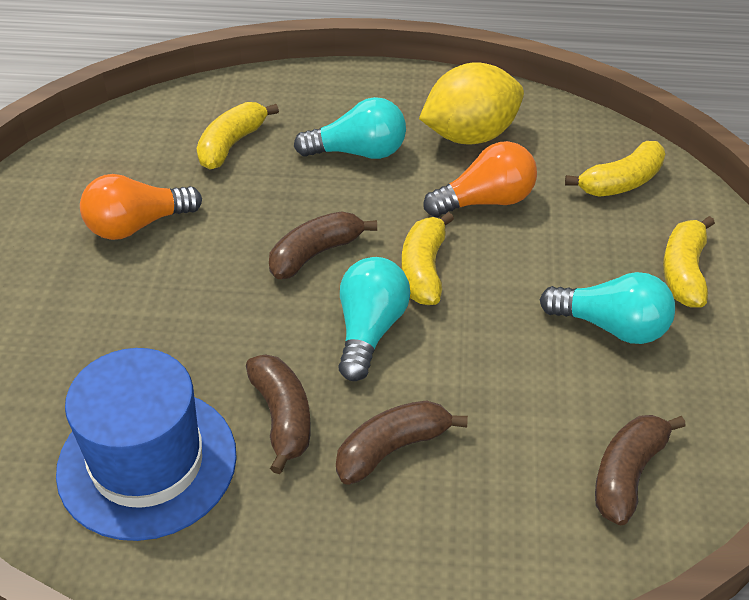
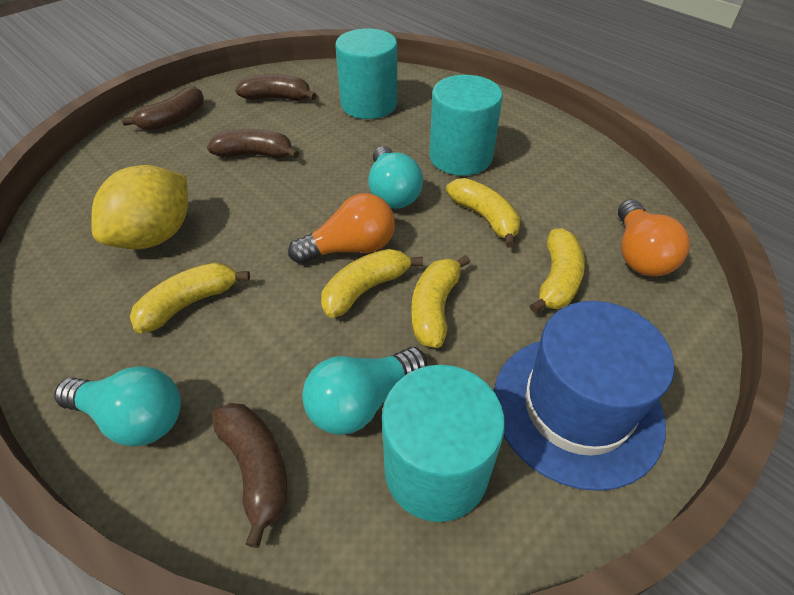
turquoise cylinder: none = 0 -> [335,29,397,119] [382,365,505,522] [429,75,503,176] = 3
yellow banana: [196,102,279,169] [402,212,454,305] [565,141,665,197] [663,216,715,308] = 4 -> [130,262,250,333] [321,249,423,318] [411,255,470,348] [446,178,521,248] [530,228,585,313] = 5

